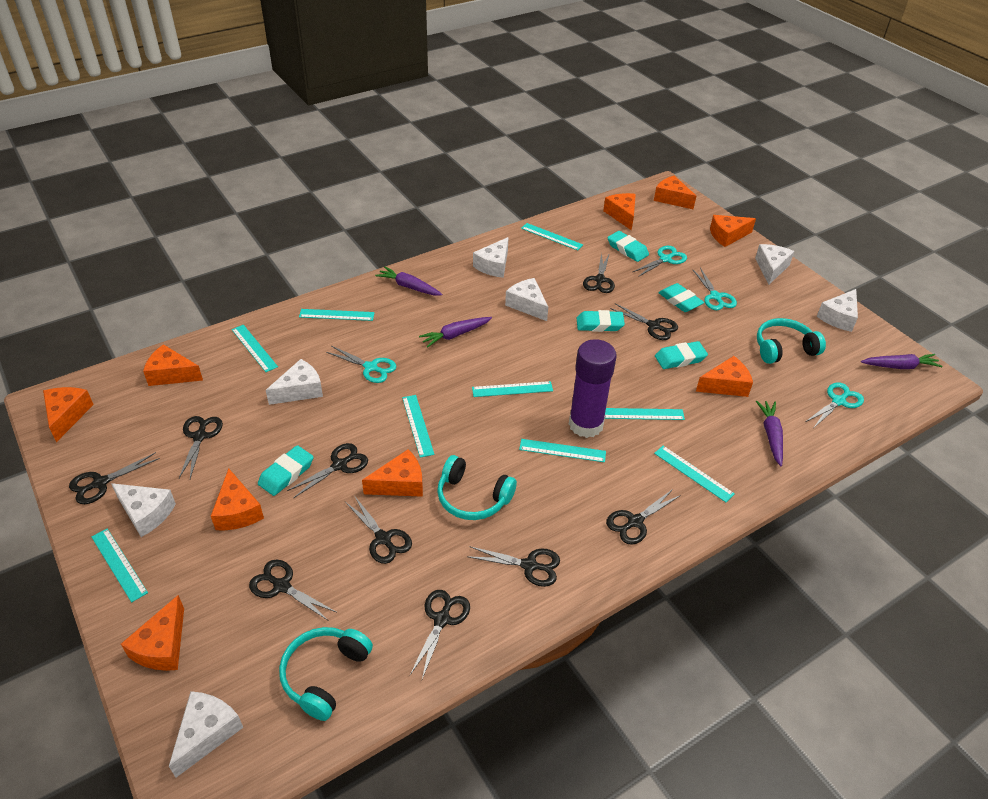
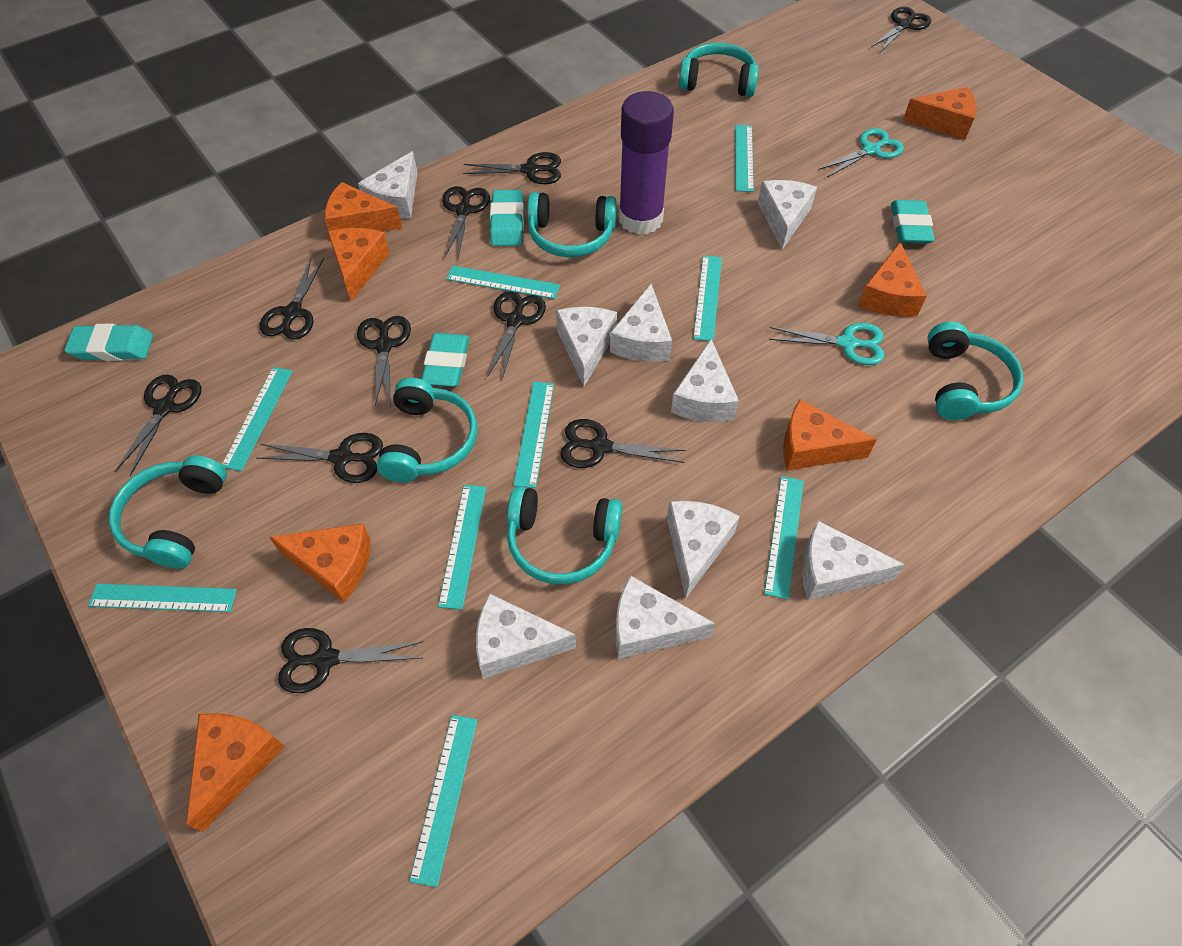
orange cheese: [43,387,94,442] [121,595,184,671] [143,344,203,386] [211,468,264,530] [362,449,423,497] [603,193,636,231] [654,176,696,209] [696,356,753,397] [710,215,756,247] = 9 -> [186,713,285,832] [269,524,371,602] [325,182,402,232] [327,228,390,301] [783,399,877,470] [858,242,927,317] [903,87,977,140] = 7
purple carrot: [375,266,442,295] [419,317,492,348] [756,401,783,466] [861,354,943,369] = 4 -> none = 0
turquoise eraser: [258,445,314,496] [577,310,625,332] [607,231,649,262] [655,341,708,369] [658,283,704,312] = 5 -> [64,324,153,361] [421,333,470,387] [490,190,524,246] [891,200,935,244] = 4
turquoise headphones: [279,627,373,721] [437,455,517,520] [757,318,826,364] = 3 -> [109,455,227,569] [377,378,477,482] [507,486,622,584] [527,192,617,257] [679,43,759,97] [927,322,1023,420] = 6
turquoise scissors: [326,346,397,383] [633,246,687,277] [692,268,737,310] [805,382,864,427] = 4 -> [769,323,885,365] [819,128,904,177] = 2
white cheese: [111,483,176,537] [169,691,243,777] [266,359,323,405] [473,237,509,278] [505,278,548,321] [755,244,794,285] [817,289,858,332] = 7 -> [358,151,418,219] [476,593,576,679] [556,307,617,387] [610,284,672,362] [616,575,715,659] [667,501,740,598] [671,339,739,422] [758,180,817,250] [802,520,905,600] = 9

